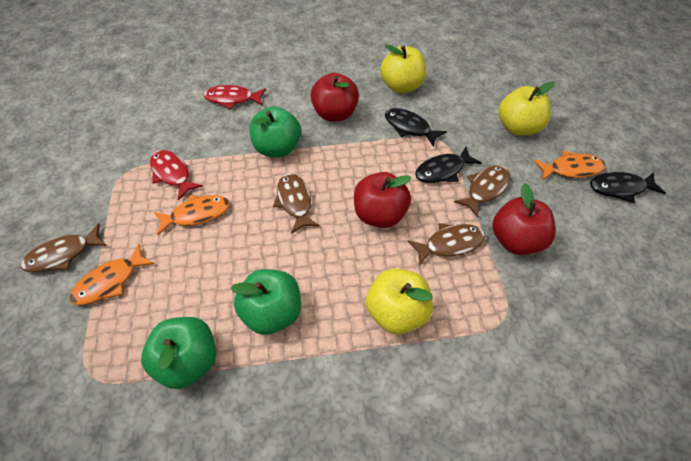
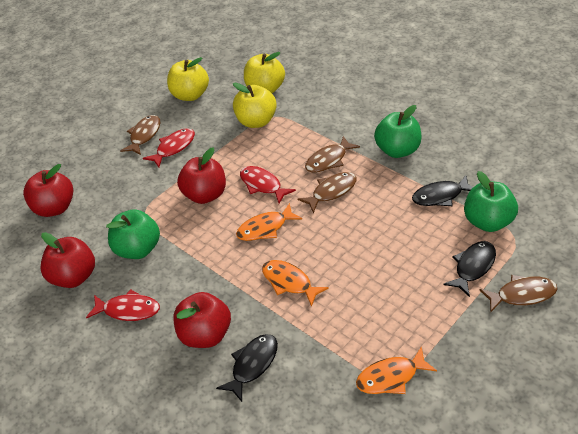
red apple: [310,73,359,121] [354,172,411,228] [492,183,556,255] = 3 -> [23,164,73,217] [40,232,95,288] [173,292,231,348] [177,147,226,204] = 4
red fish: [150,150,203,201] [204,85,266,109] = 2 -> [86,289,160,321] [143,128,195,167] [240,166,296,203] = 3

